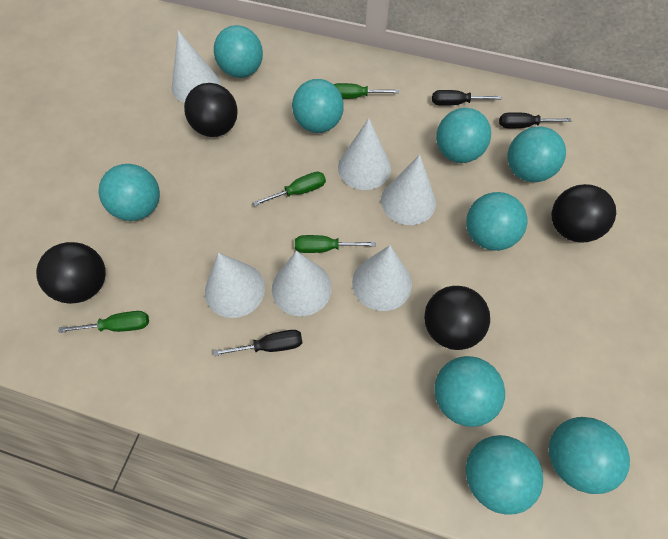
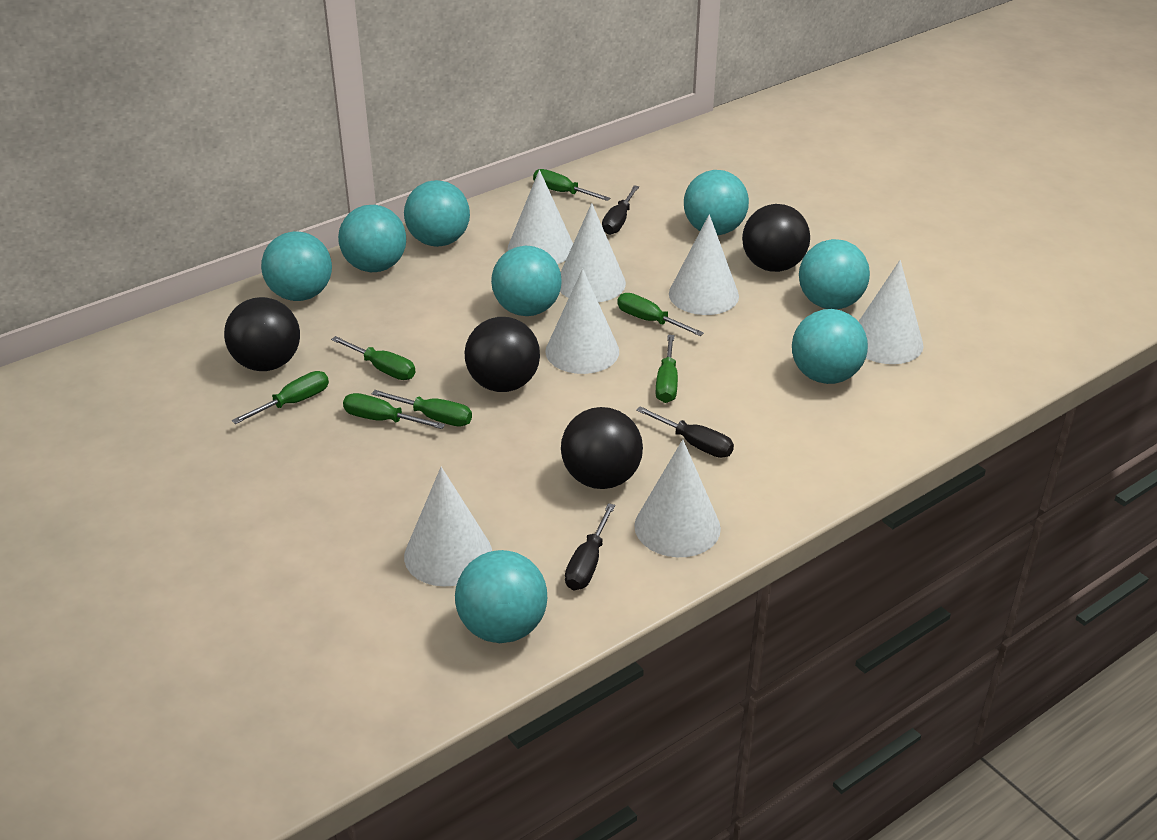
green screwdriver: [58,311,149,333] [253,172,326,206] [295,235,376,253] [333,83,399,99] = 4 -> [232,371,329,424] [331,336,416,380] [343,393,445,429] [372,390,472,427] [533,169,610,201] [618,293,704,336] [656,335,678,403] = 7
turquoise ball: [99,164,160,221] [214,25,263,78] [292,79,344,133] [434,356,505,427] [436,108,491,163] [466,192,527,251] [466,435,543,515] [507,127,566,182] [549,417,630,494] = 9 -> [261,231,332,301] [338,205,406,272] [404,180,470,247] [455,550,547,643] [491,246,562,316] [684,170,749,235] [792,309,868,384] [799,239,870,310] = 8
white cone: [172,30,220,103] [205,253,265,318] [272,251,332,316] [338,118,391,190] [352,245,412,311] [381,155,436,225] = 6 -> [404,467,492,587] [507,170,573,264] [545,269,619,374] [560,203,626,302] [634,440,721,557] [669,214,739,315] [858,260,924,364] = 7

